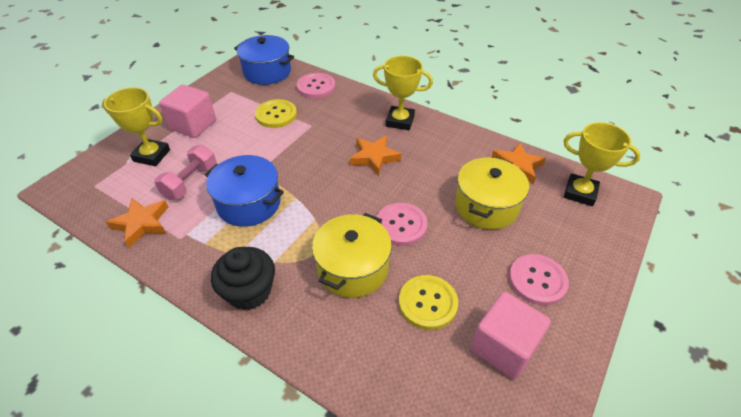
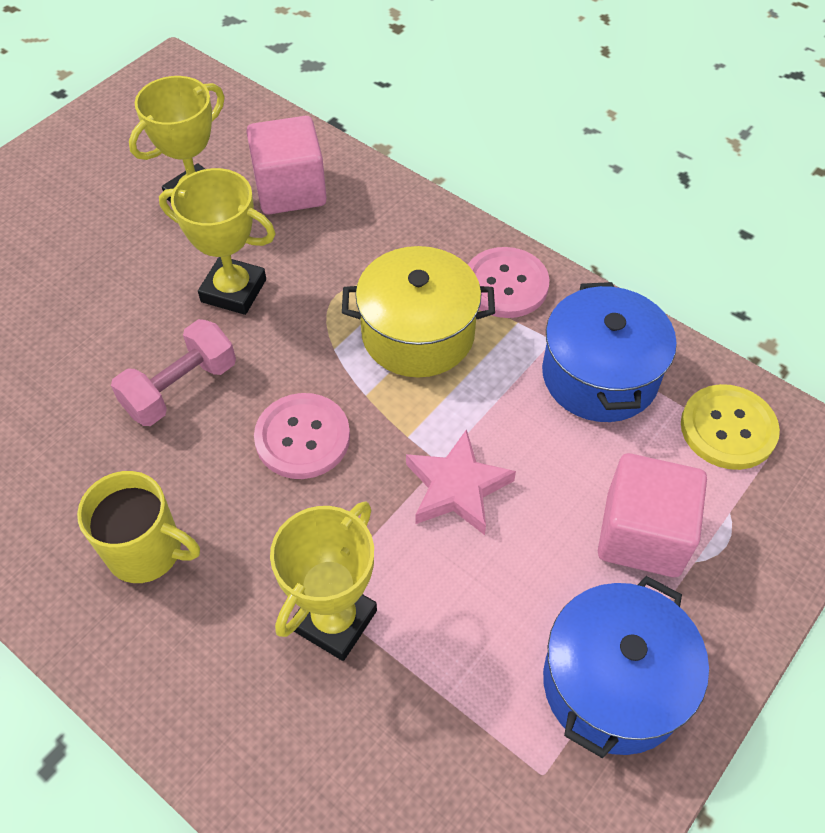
black cupcake: [211,247,275,310] = 1 -> none = 0
orange star: [106,198,168,248] [350,135,401,176] [492,143,546,184] = 3 -> none = 0
pink button: [297,73,335,98] [377,203,428,246] [509,254,569,305] = 3 -> [254,393,350,479] [468,247,550,318] = 2
pink star: none = 0 -> [406,429,516,535] = 1
yellow button: [255,99,297,128] [399,275,458,330] = 2 -> [681,384,780,470] = 1
yellow mug: none = 0 -> [77,471,200,583] = 1
yellow pot: [312,213,392,298] [455,157,529,230] = 2 -> [342,246,495,377] = 1

